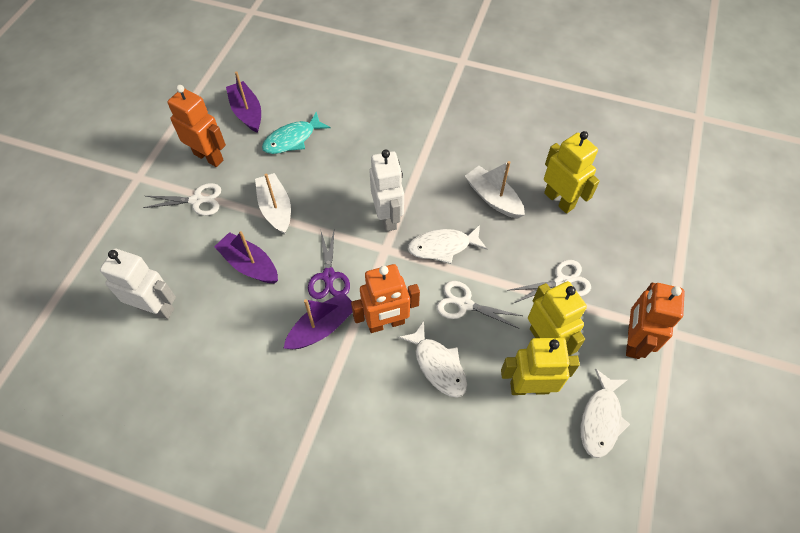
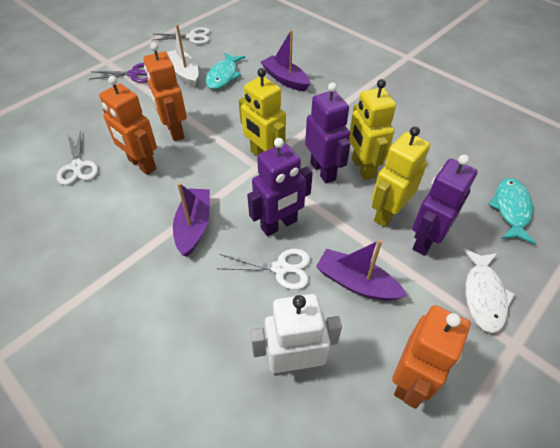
purple robot: none = 0 -> [247,138,313,236] [305,83,350,184] [412,155,477,256] = 3
turquoise fish: [262,112,330,154] = 1 -> [206,53,245,89] [488,178,536,245] = 2
white boat: [255,173,291,234] [465,161,525,218] = 2 -> [166,25,198,88] = 1
white fish: [398,321,467,398] [408,225,487,264] [580,369,630,458] = 3 -> [463,248,515,333] = 1
white robot: [100,249,176,319] [369,149,404,232] = 2 -> [250,294,342,376] = 1

